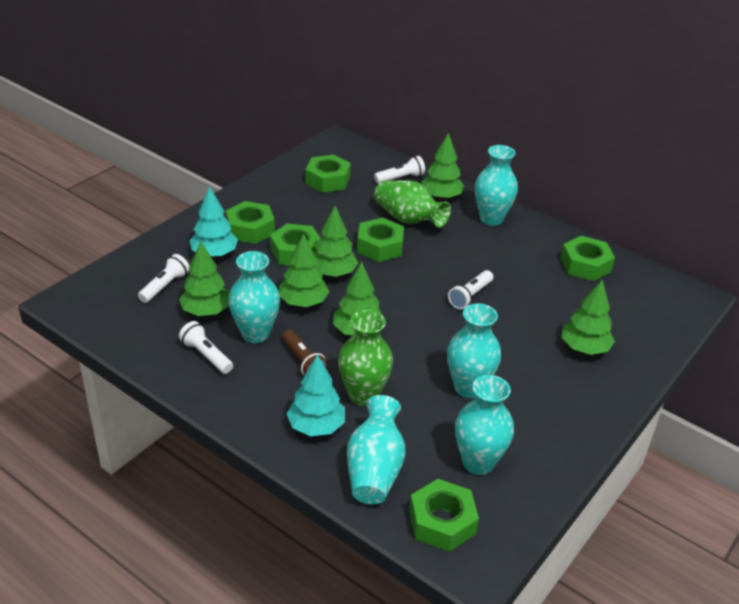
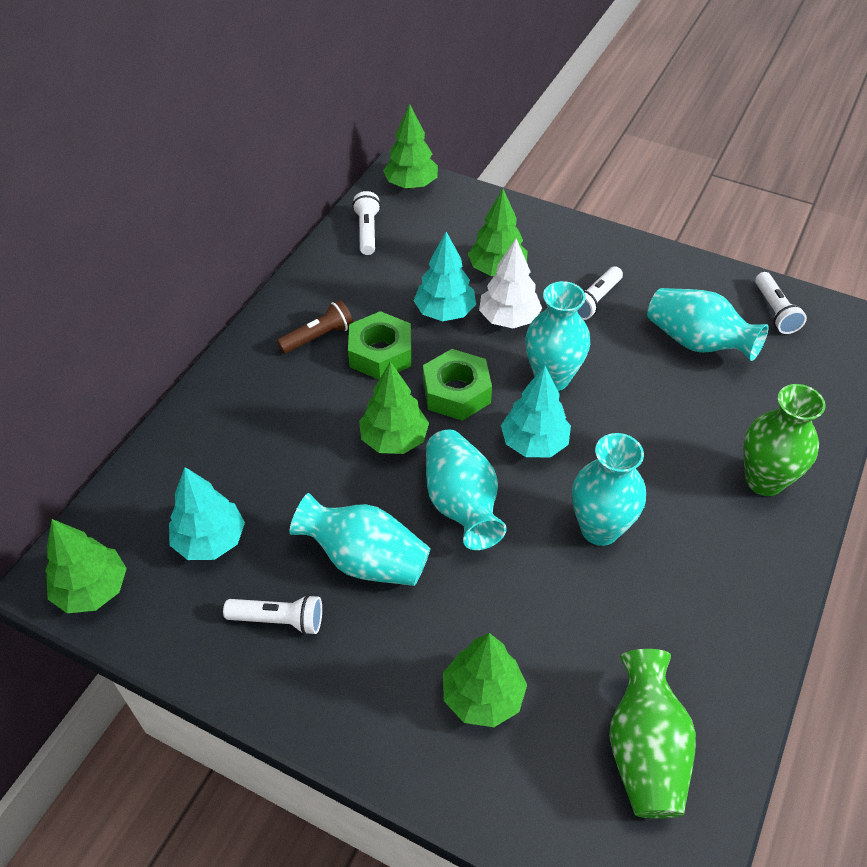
green nut: [226,201,275,244] [270,224,320,266] [305,155,351,193] [357,218,404,262] [409,479,479,552] [560,236,615,281] = 6 -> [348,311,411,380] [423,349,492,421] = 2
green tree: [179,241,230,316] [279,233,329,307] [314,206,358,277] [333,262,382,336] [421,133,464,200] [562,279,615,355] = 6 -> [45,519,127,613] [359,362,429,454] [383,104,438,189] [443,633,527,727] [468,189,528,276] = 5
turquoise tree: [189,186,238,257] [287,354,345,436] = 2 -> [169,467,245,560] [413,232,476,321] [501,366,571,457] = 3
white tree: none = 0 -> [479,239,542,328] = 1

